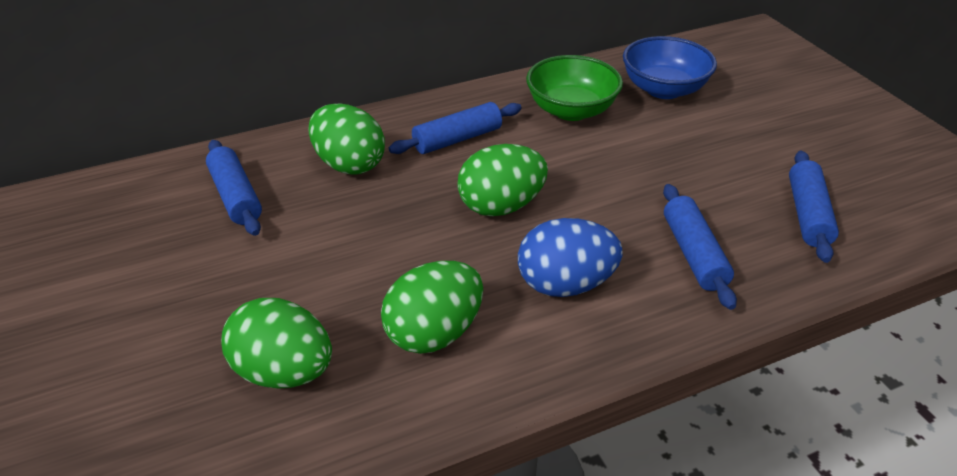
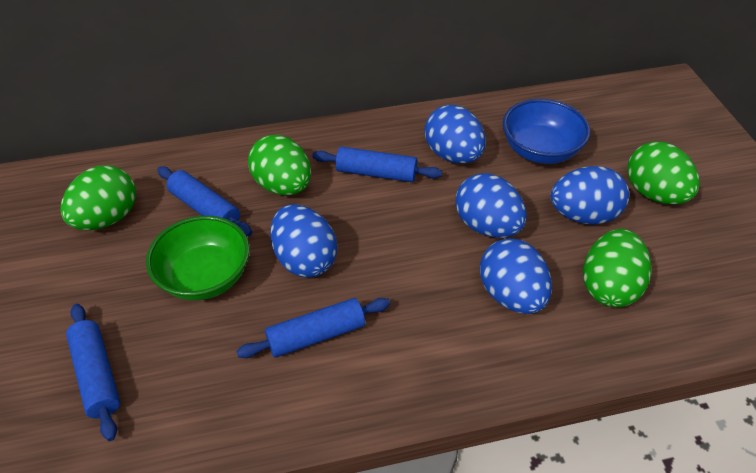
blue egg: [518,218,623,297] = 1 -> [270,204,337,278] [425,105,486,163] [456,173,527,238] [480,238,552,314] [550,166,629,225] = 5

